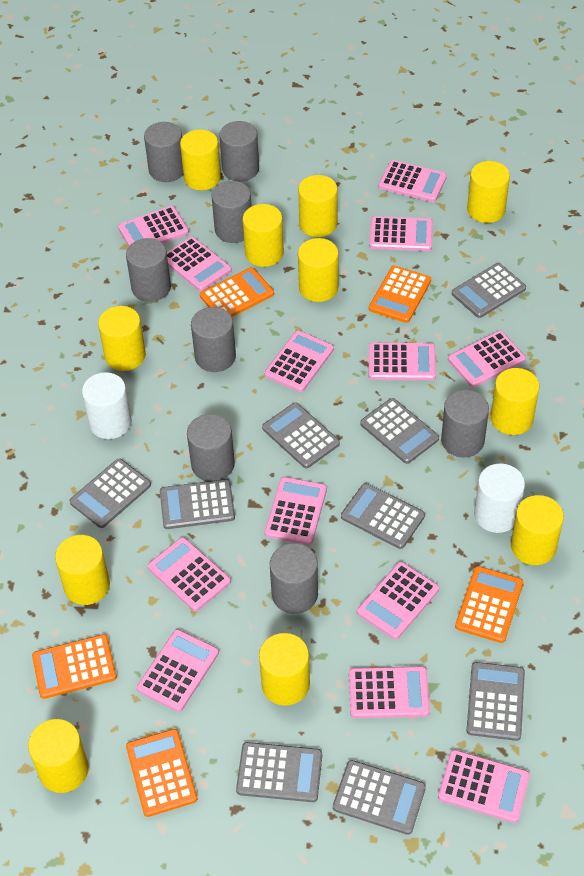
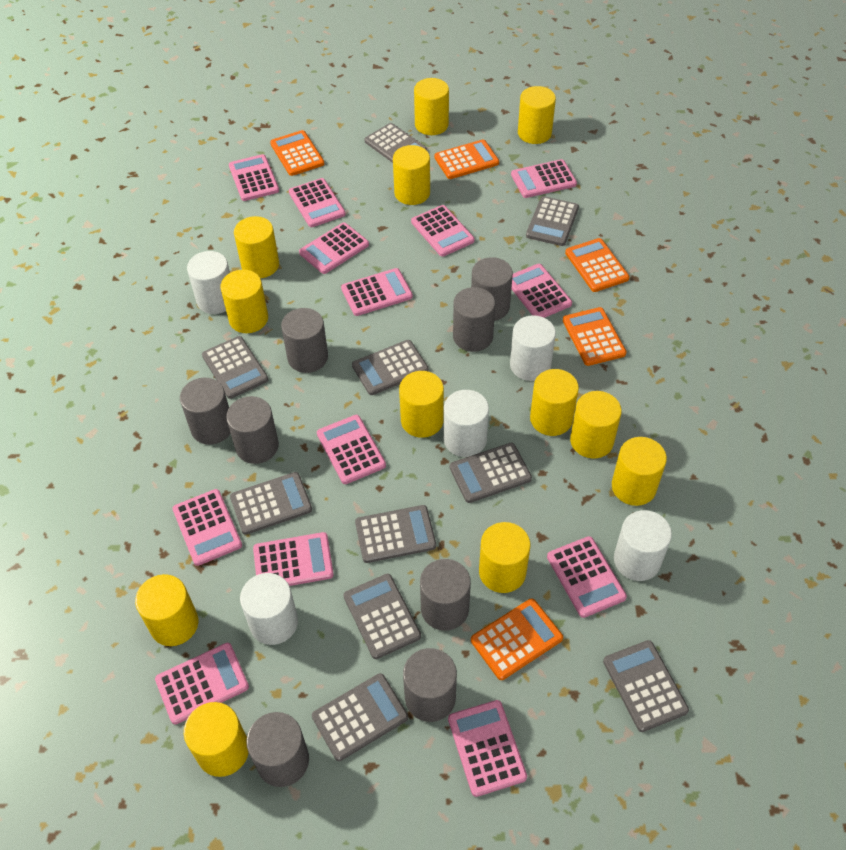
grey calculator: [70,458,151,528] [160,479,235,529] [236,742,322,802] [262,402,340,469] [333,760,426,835] [341,483,425,549] [360,398,439,464] [452,263,526,318] [467,662,525,741] = 9 -> [202,336,269,399] [230,472,312,535] [312,673,408,761] [344,574,421,659] [352,340,429,395] [355,505,436,563] [364,123,427,163] [450,443,532,503] [526,196,579,246] [603,640,689,732] = 10
white cylinder: [82,372,132,439] [474,464,525,533] = 2 -> [187,251,230,314] [240,573,298,645] [444,390,489,457] [510,315,556,381] [614,510,672,581] = 5
yellow cylinder: [28,719,89,793] [55,535,110,605] [98,306,146,371] [180,130,221,190] [243,204,284,267] [259,633,310,706] [298,175,337,237] [298,238,339,302] [467,161,510,223] [491,368,539,435] [511,495,564,565] = 11 -> [135,574,198,646] [184,702,249,777] [220,270,268,333] [234,216,279,278] [393,145,430,205] [399,371,444,438] [414,78,449,135] [479,522,530,593] [518,86,556,144] [530,369,579,436] [570,391,622,459] [612,437,667,506] = 12

